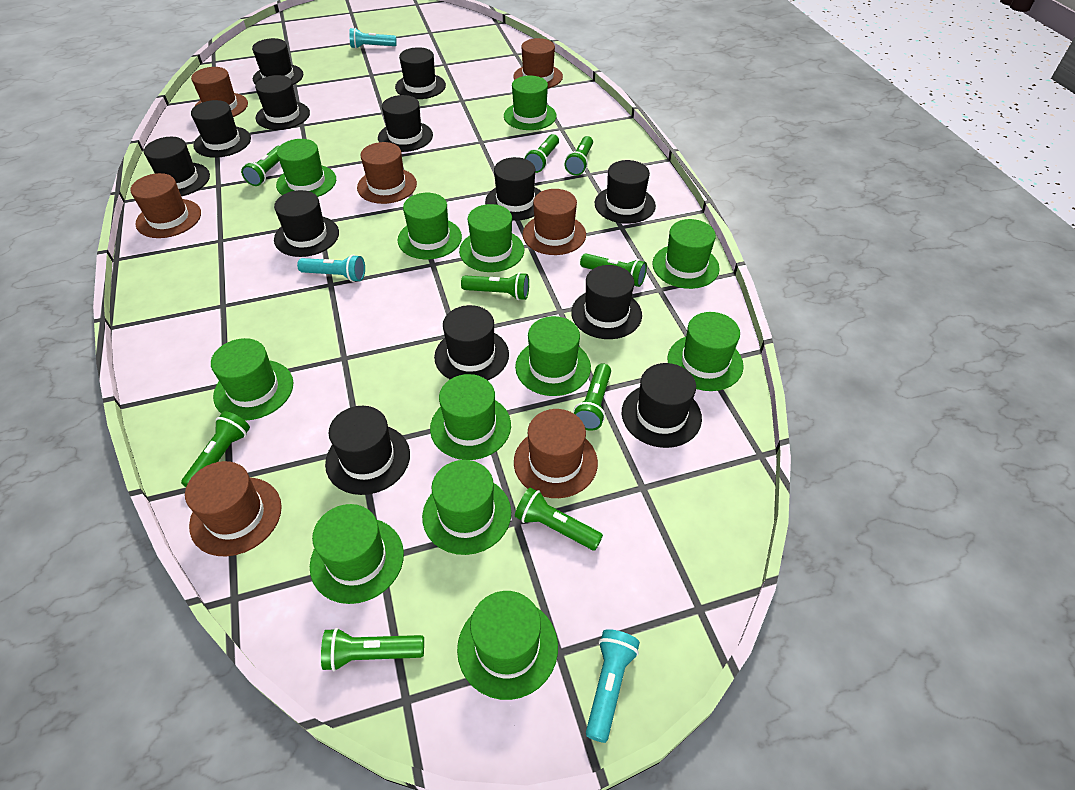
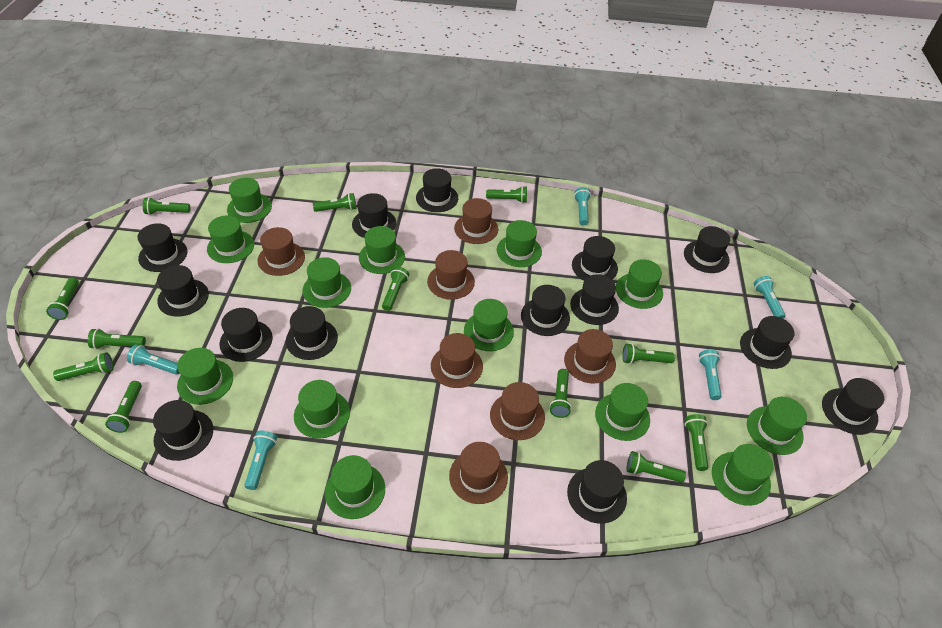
black hat: [144,137,210,196] [191,100,251,158] [252,38,303,85] [255,75,310,130] [274,190,339,257] [325,406,410,495] [378,95,433,152] [395,47,446,99] [434,305,509,380] [485,157,541,221] [571,265,642,339] [595,160,656,224] [622,363,702,448] = 13 -> [138,223,187,272] [153,400,213,461] [157,265,209,317] [219,308,273,362] [286,306,338,360] [352,193,396,238] [416,168,458,212] [521,285,570,336] [567,460,627,524] [570,274,619,325] [572,236,618,281] [684,226,730,273] [740,316,794,369] [822,378,884,435] = 14
green flashlight: [181,411,250,487] [241,146,279,186] [321,628,424,671] [461,272,529,300] [515,487,603,550] [524,134,559,173] [565,136,593,176] [573,363,611,431] [580,253,647,287] = 9 -> [46,278,79,320] [53,352,114,381] [88,328,146,349] [105,381,142,433] [143,197,191,215] [313,193,356,212] [382,267,409,311] [486,186,527,203] [549,369,572,418] [622,343,675,364] [626,451,686,483] [685,414,708,471] = 12
green hat: [211,338,293,421] [276,139,336,197] [310,504,404,604] [397,193,462,259] [422,460,511,555] [430,374,511,460] [457,591,558,700] [459,204,524,272] [504,76,557,130] [515,316,591,396] [652,219,720,289] [668,312,744,391] = 12 -> [177,348,233,405] [207,215,254,263] [227,178,272,223] [294,380,350,439] [302,257,351,308] [325,455,385,519] [359,226,405,274] [464,299,514,351] [497,220,542,267] [595,383,650,441] [616,259,663,309] [712,444,774,506] [747,397,807,455] = 13
turquoise flashlight: [297,255,365,282] [349,28,397,49] [586,629,640,743] = 3 -> [127,344,179,375] [244,431,277,490] [574,187,591,225] [699,349,722,400] [754,276,785,319] = 5

